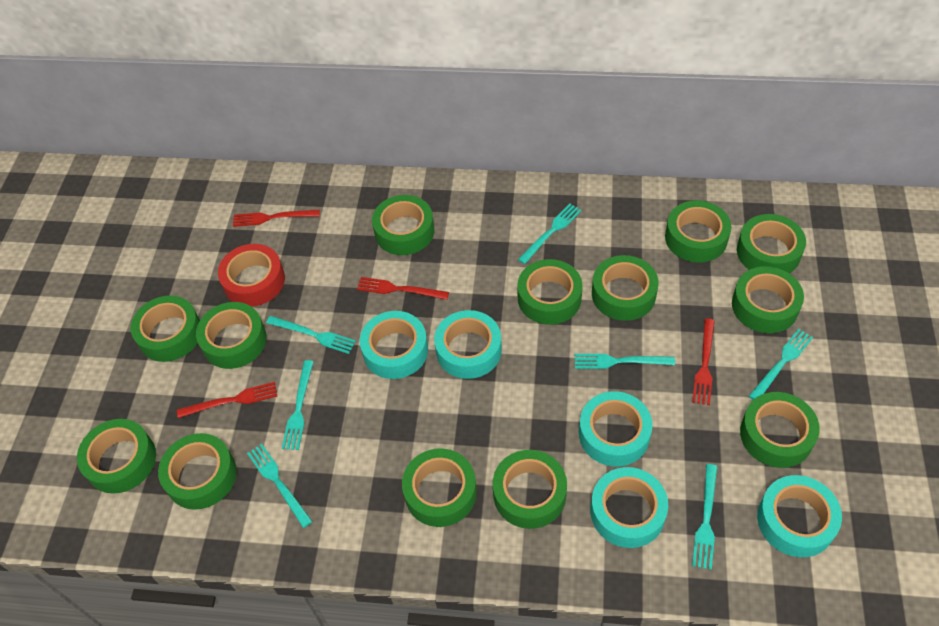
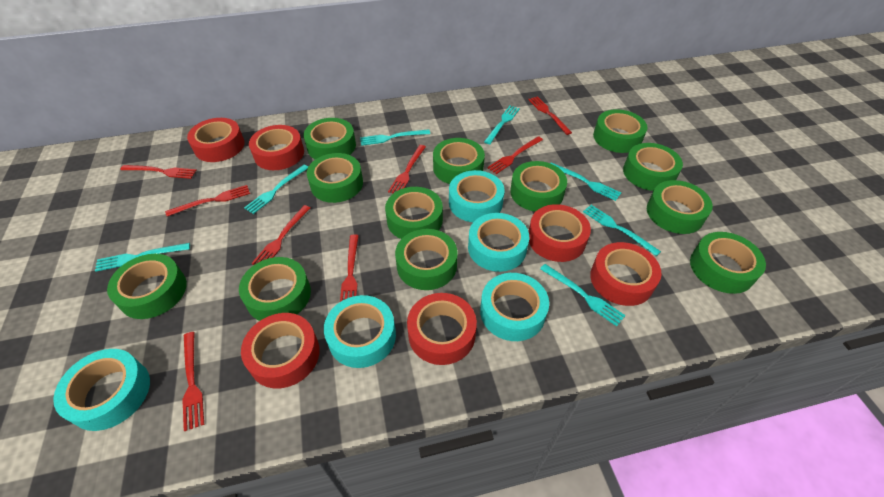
green tape: [77,419,156,494] [131,296,200,362] [158,433,237,510] [196,302,267,369] [372,195,434,255] [402,448,477,527] [493,450,567,529] [517,259,583,325] [592,255,659,321] [665,200,731,262] [732,266,804,333] [737,214,806,273] [740,392,820,468] = 13 -> [107,254,187,319] [239,257,311,321] [304,118,356,160] [307,153,363,203] [385,187,443,239] [395,229,458,290] [433,138,485,184] [510,161,567,212] [593,109,647,153] [623,143,683,191] [647,180,713,234] [690,232,766,294] = 12
red fork: [177,382,277,418] [233,210,320,227] [357,277,449,300] [692,318,715,405] = 4 -> [120,165,197,179] [165,185,250,217] [182,332,204,431] [251,205,310,265] [340,235,359,302] [388,145,426,193] [487,136,543,174] [528,96,572,135] = 8
red tape: [218,244,285,307] = 1 -> [187,118,245,162] [241,313,320,388] [249,125,304,170] [407,293,477,365] [528,204,591,262] [590,242,661,306] = 6

